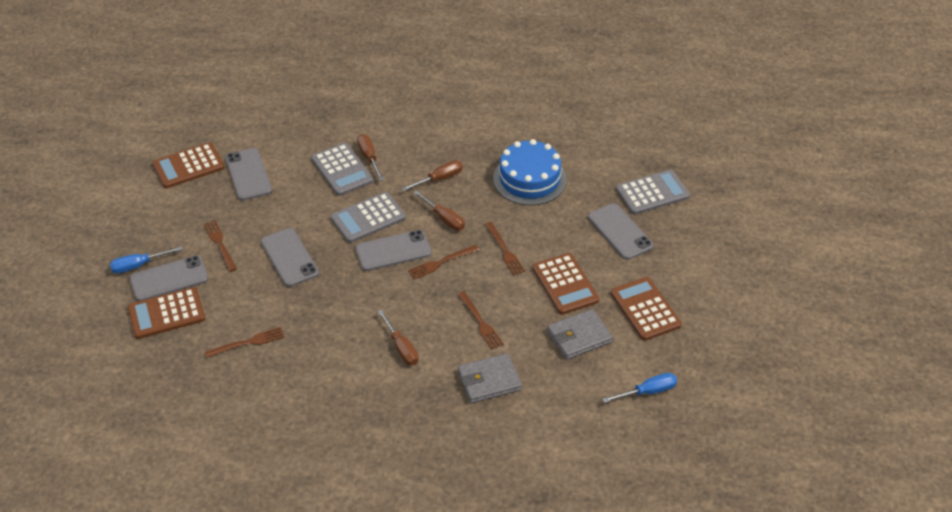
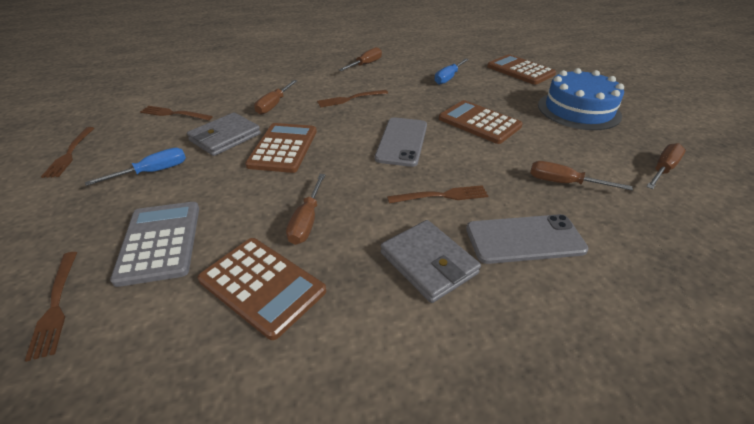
brown screwdriver: [357,134,384,181] [377,310,419,365] [402,160,463,191] [413,190,465,231] = 4 -> [254,80,297,115] [286,174,325,245] [339,47,382,71] [530,161,633,190] [646,143,686,189] = 5
grey calculator: [311,143,374,196] [331,192,406,243] [616,170,690,215] = 3 -> [110,202,199,287] = 1
grey phone: [129,256,208,301] [225,148,272,201] [261,228,319,287] [355,230,432,271] [588,203,654,260] = 5 -> [375,117,427,167] [466,214,588,264] = 2

